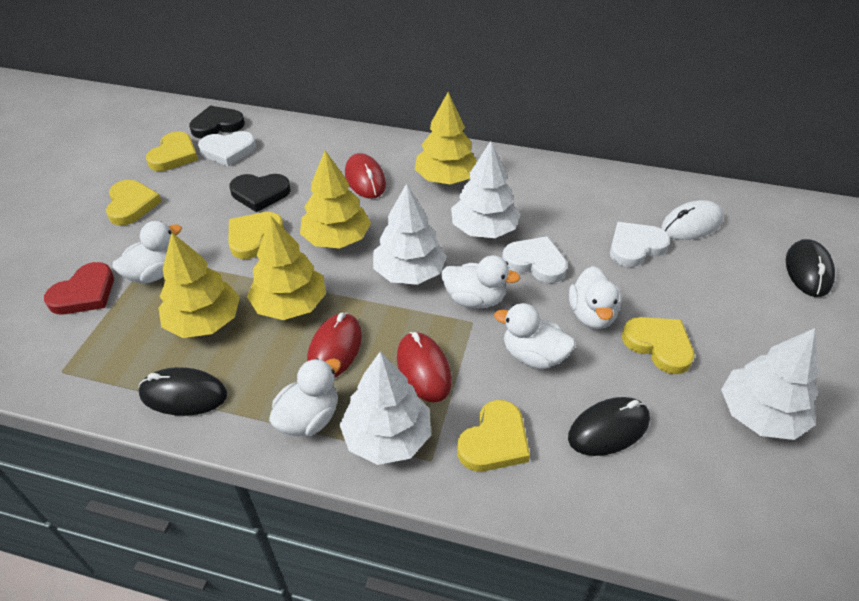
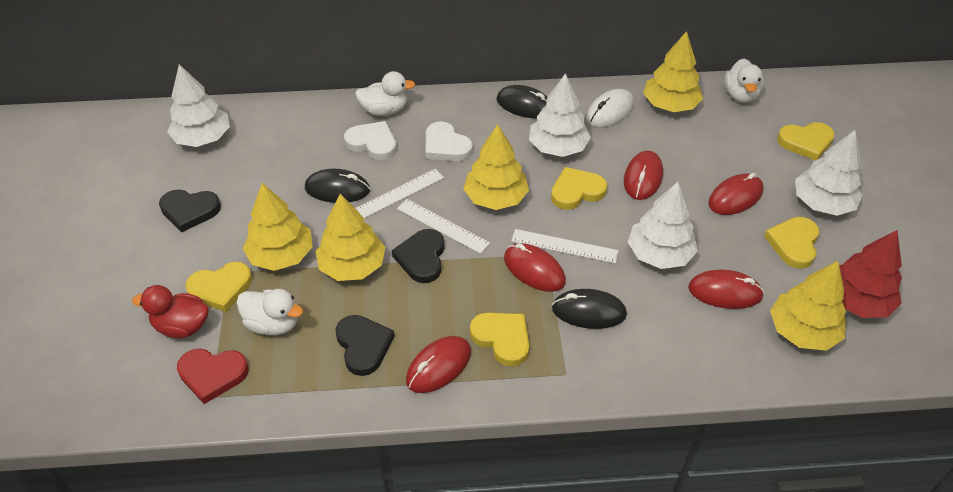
black heart: [189,105,245,139] [229,174,291,212] = 2 -> [159,190,221,232] [336,315,395,376] [392,229,444,283] = 3
red duck: none = 0 -> [132,285,209,339] = 1
red mouse: [307,313,362,378] [345,153,386,199] [397,332,452,402] = 3 -> [406,336,471,393] [504,243,566,292] [624,151,663,200] [688,269,764,309] [708,173,764,215] = 5
red tree: none = 0 -> [839,230,902,318] = 1
white duck: [113,221,182,284] [269,358,341,436] [442,256,520,308] [494,303,575,369] [569,266,621,329] = 5 -> [237,289,303,335] [355,71,415,116] [724,58,764,103] = 3
white heart: [198,131,256,166] [502,236,568,283] [610,222,670,267] = 3 -> [344,121,397,160] [426,121,473,161] = 2
white ruler: none = 0 -> [355,169,444,218] [397,199,490,254] [511,229,619,263] = 3
yellow tree: [159,233,240,338] [247,215,326,320] [300,151,371,248] [415,92,477,184] = 4 -> [243,183,313,271] [315,194,385,281] [463,124,529,210] [643,31,703,112] [770,261,846,351] = 5

